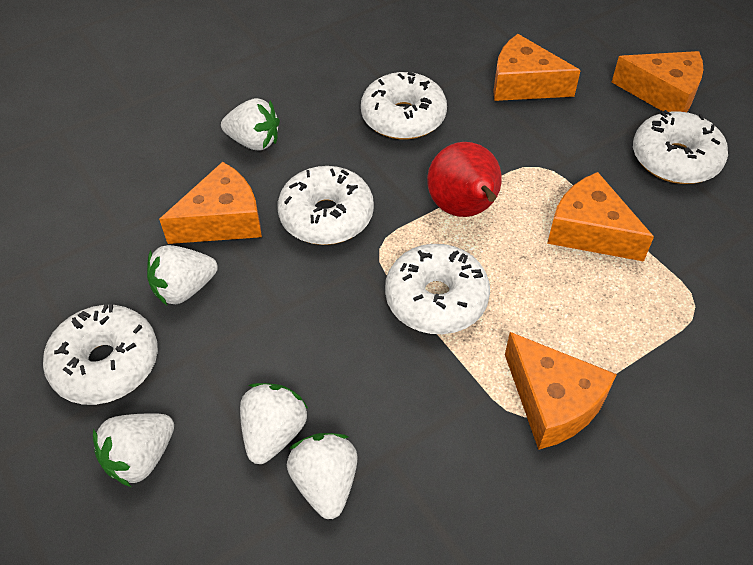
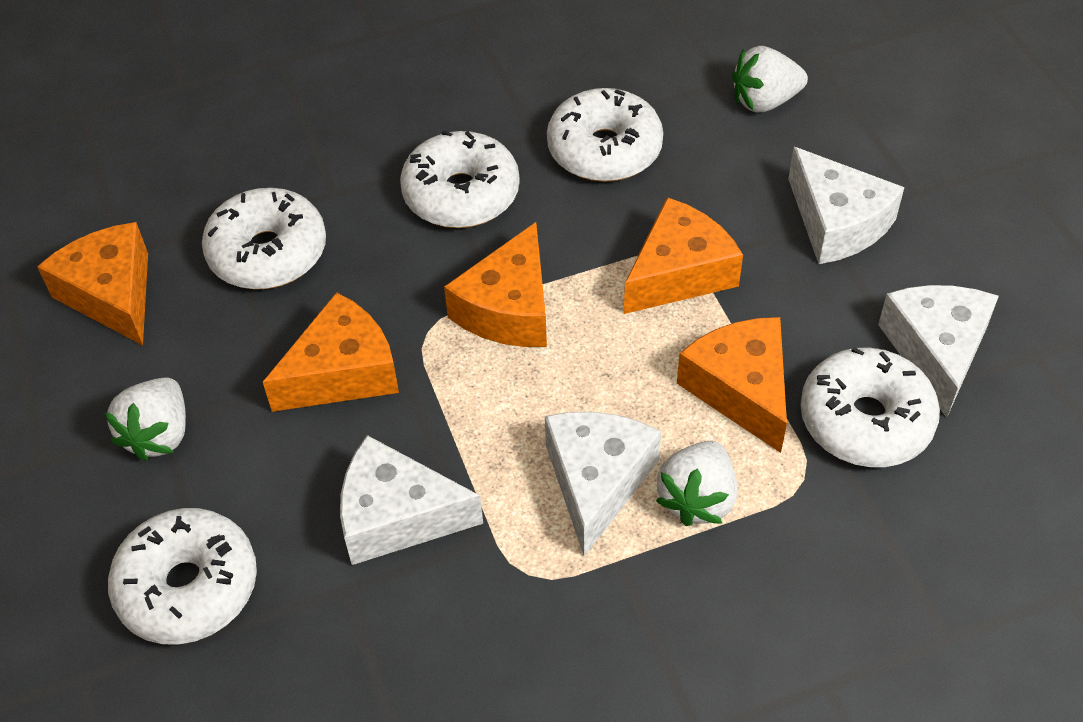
red pear: [427,142,502,217] = 1 -> none = 0
white cheese: none = 0 -> [340,435,483,565] [545,412,661,556] [788,147,904,264] [878,285,999,418] = 4
white strawberry: [93,413,174,487] [147,245,218,305] [221,98,280,150] [240,383,308,464] [287,433,358,519] = 5 -> [105,378,186,461] [656,441,737,526] [732,46,808,113] = 3

